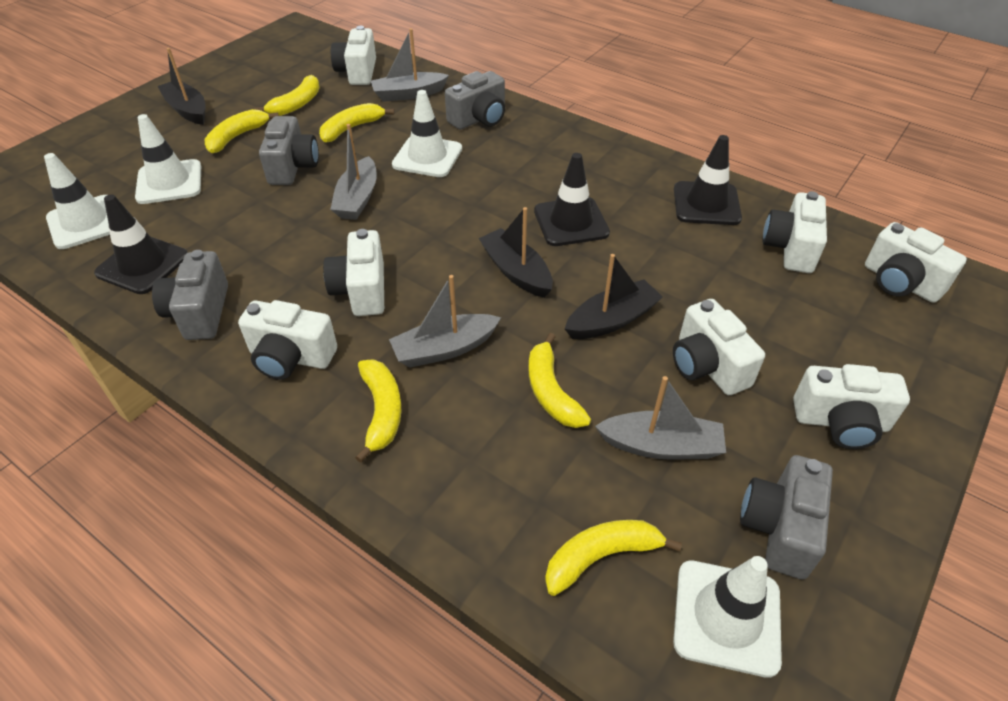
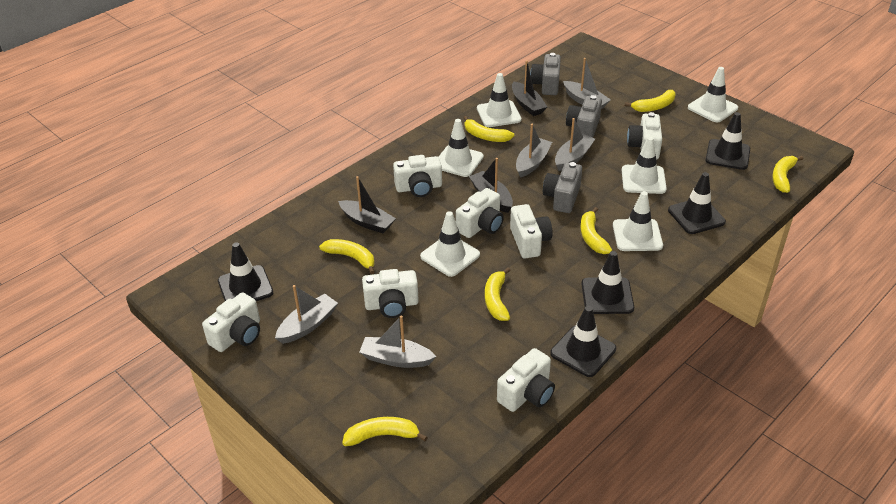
black traffic cone: [94,194,188,294] [534,153,610,246] [674,135,742,225] = 3 -> [218,242,273,301] [550,306,616,377] [581,251,634,314] [668,172,726,234] [706,112,750,170] = 5
grey boat: [330,124,377,220] [371,28,449,102] [389,275,501,368] [595,376,726,459] = 4 -> [275,285,338,344] [359,316,436,368] [516,124,552,178] [555,118,595,171] [563,58,611,109] = 5
grey camera: [152,250,228,340] [259,116,319,185] [445,71,505,130] [740,455,833,579] = 4 -> [530,53,561,95] [543,162,582,213] [566,95,602,137] = 3
white traffic cone: [44,153,110,249] [135,114,201,204] [392,90,462,177] [673,556,782,678] = 4 -> [420,211,480,277] [438,119,484,177] [477,73,522,127] [613,191,663,251] [622,137,667,194] [688,67,738,122] = 6
yellow banana: [204,109,279,153] [254,75,320,116] [319,103,394,142] [355,359,401,463] [529,333,591,428] [545,520,682,596] = 6 -> [319,239,375,274] [342,417,427,446] [464,116,514,142] [485,267,510,321] [580,207,612,254] [625,90,675,112] [772,156,803,193] = 7

